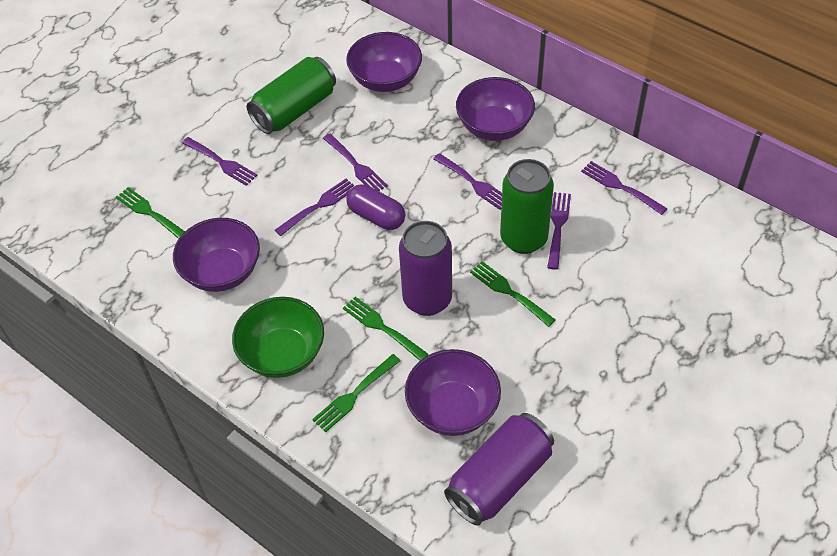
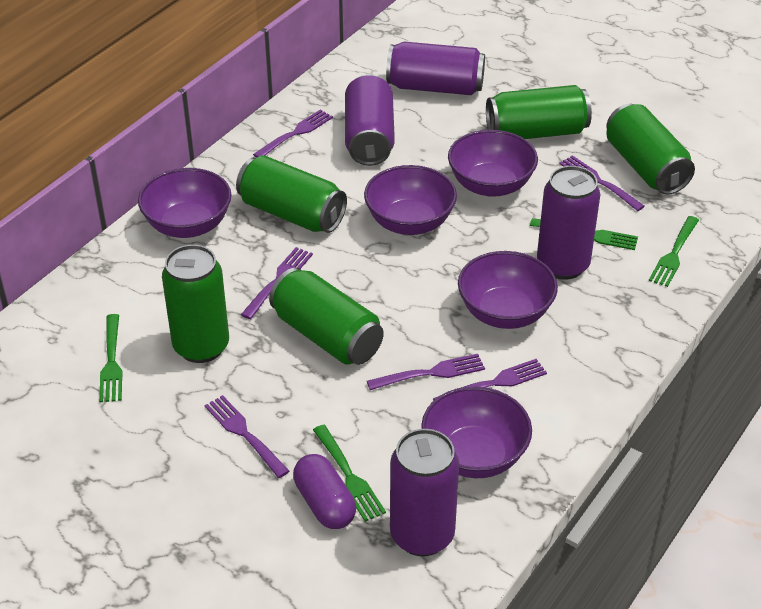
green bowl: [232,297,324,378] = 1 -> none = 0
green can: [247,57,336,134] [500,159,554,254] = 2 -> [162,245,229,363] [236,155,347,233] [269,268,384,365] [486,85,592,139] [606,104,695,195] = 5
purple bowl: [173,218,260,292] [346,32,422,92] [405,349,501,436] [456,77,535,141] = 4 -> [138,168,231,238] [364,165,457,235] [421,386,532,478] [448,130,538,197] [458,251,558,329] = 5
purple can: [399,221,452,316] [444,413,554,526] = 2 -> [345,74,395,166] [386,42,485,95] [390,429,459,556] [537,166,600,280] = 4

